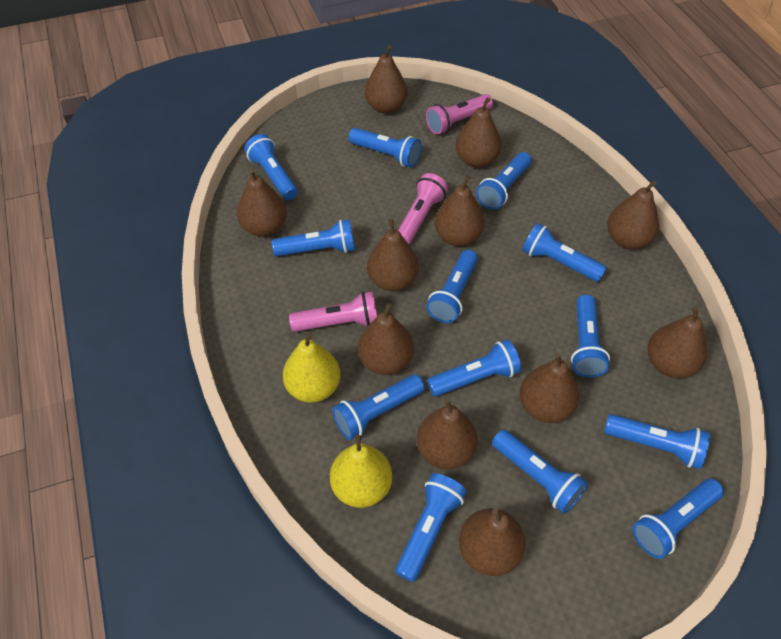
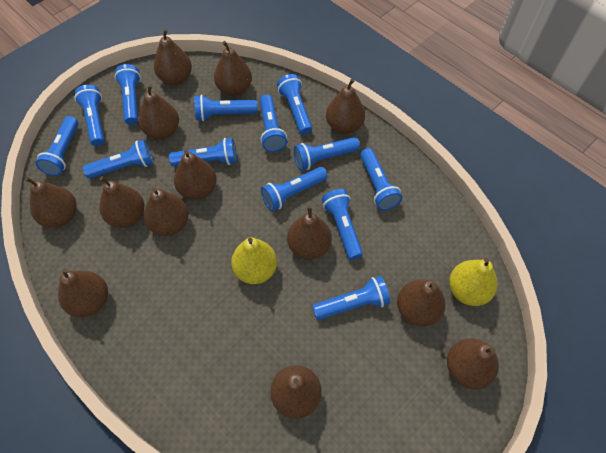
brown pear: [237,169,287,237] [358,303,414,375] [365,45,408,114] [367,219,419,291] [416,399,477,469] [434,175,485,246] [455,98,502,168] [459,508,526,576] [519,353,579,423] [607,181,659,249] [647,307,707,378] = 11 -> [25,177,77,228] [58,268,108,317] [99,176,145,228] [139,84,179,139] [144,187,189,236] [154,29,192,85] [174,150,217,200] [214,41,252,96] [271,365,322,419] [287,206,332,260] [326,79,365,134] [397,279,446,327] [447,338,499,390] = 13
pink flashlight: [289,291,377,332] [398,173,448,244] [426,94,493,135] = 3 -> none = 0

